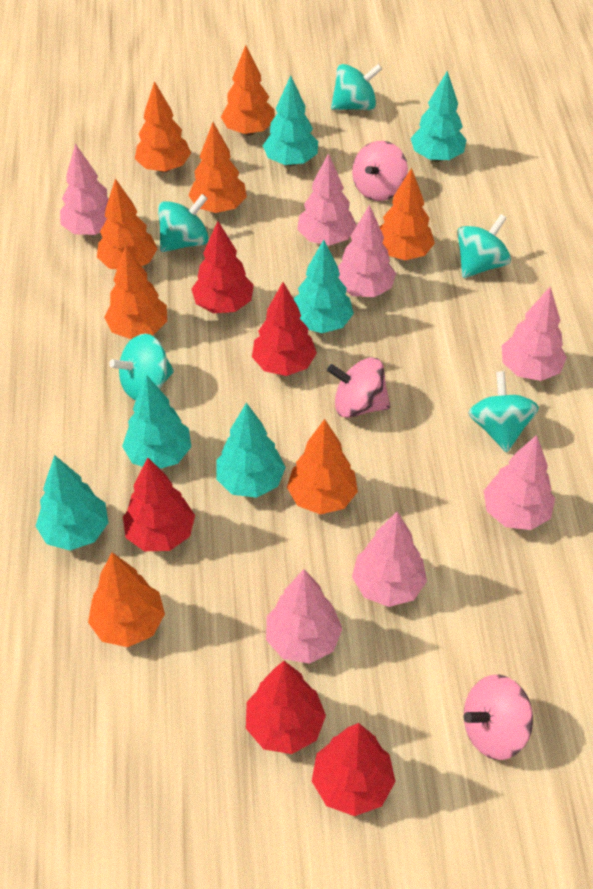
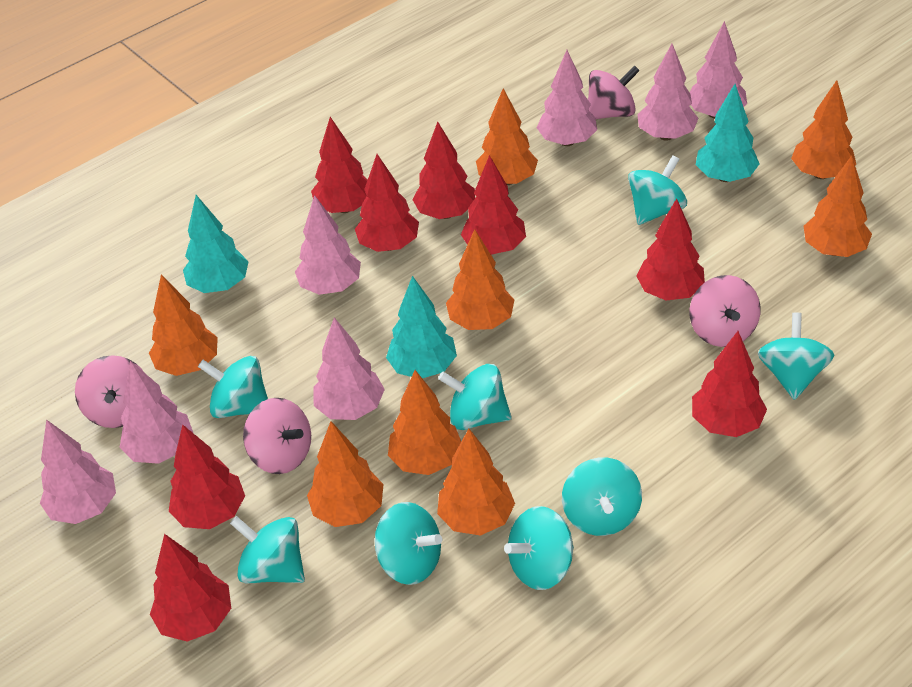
pink spinning top: [327,357,390,418] [352,141,408,201] [463,675,533,760] = 3 -> [75,355,144,428] [243,398,311,474] [588,65,640,119] [690,275,761,347] = 4
red tree: [123,458,195,551] [191,221,254,313] [246,661,326,754] [252,282,317,376] [312,723,396,816] = 5 -> [150,534,231,642] [169,425,245,529] [311,117,367,213] [355,154,419,252] [412,122,475,219] [461,155,526,255] [636,199,705,300] [692,331,767,437] = 8
turquoise spinning top: [109,334,174,400] [158,194,209,252] [331,64,382,110] [457,214,511,278] [469,371,539,452] = 5 -> [198,356,268,418] [230,516,305,583] [375,502,442,585] [438,364,512,430] [504,506,574,590] [562,458,642,536] [628,155,687,225] [758,313,834,400] = 8
turquoise tree: [36,455,109,551] [122,375,191,469] [216,403,286,498] [263,75,318,166] [294,240,354,333] [411,71,466,162] = 6 -> [183,195,249,293] [386,276,457,378] [696,84,759,182] = 3

